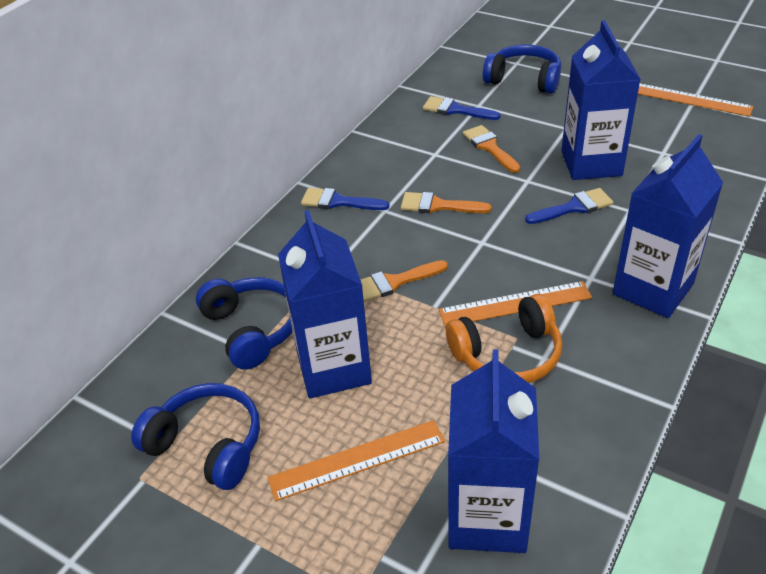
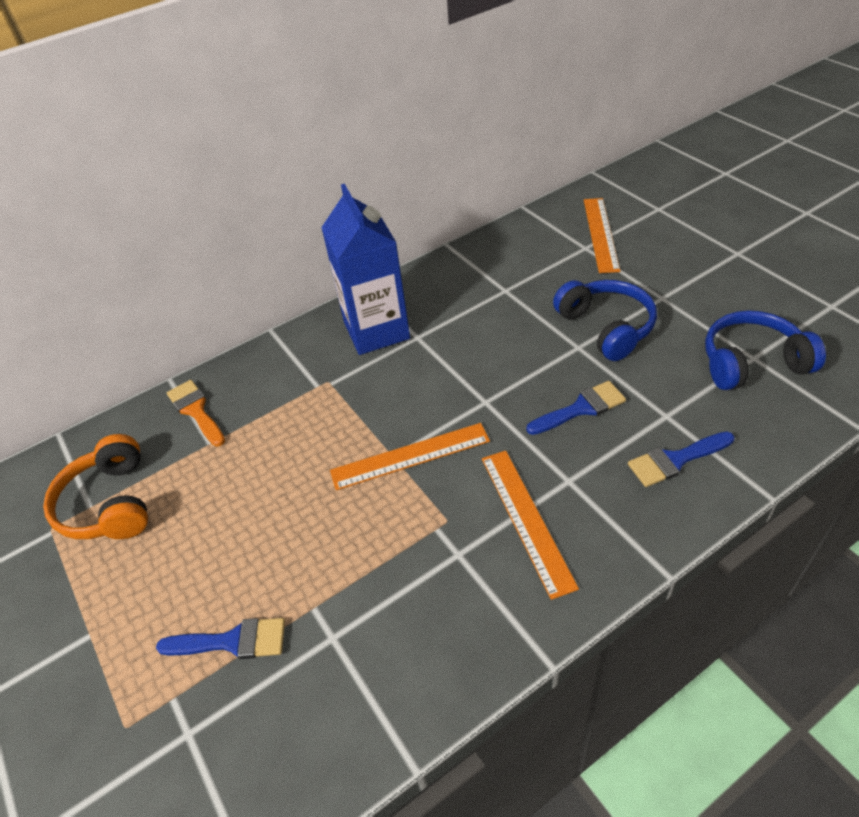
blue carton: [278,210,372,398] [448,349,539,553] [561,20,641,180] [613,134,723,318] = 4 -> [321,184,410,355] = 1
blue headphones: [131,383,260,490] [196,277,293,370] [483,44,561,94] = 3 -> [553,280,657,361] [705,310,826,390] = 2
orange brush: [360,260,448,302] [401,192,492,213] [463,125,520,173] = 3 -> [167,380,225,446] = 1

